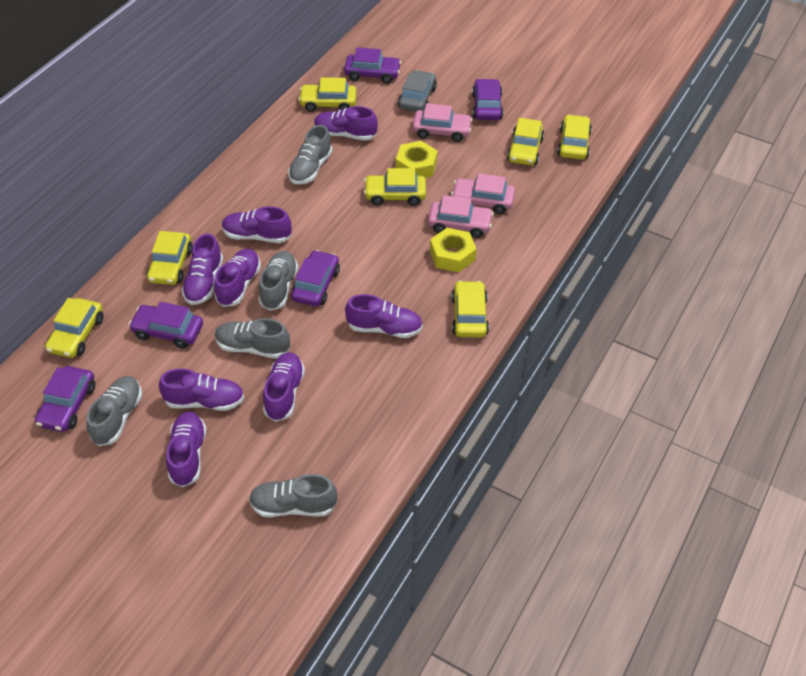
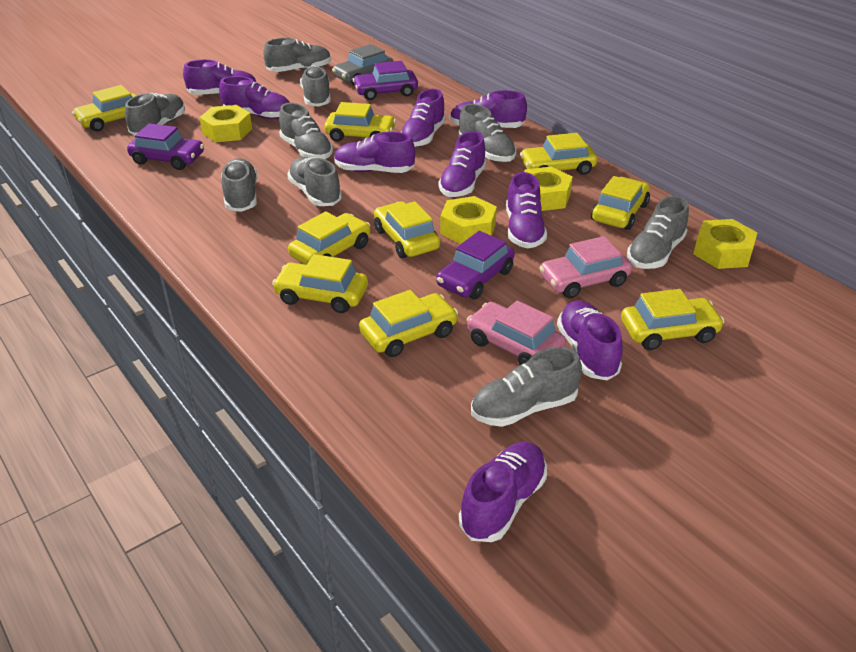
grey shoe: [86,376,142,446] [215,318,290,359] [249,474,337,517] [258,251,298,311] [288,125,332,184] = 5 -> [125,92,185,135] [221,158,257,212] [263,38,331,72] [279,103,333,159] [287,157,342,206] [300,65,331,107] [458,104,516,162] [471,347,582,427] [627,196,689,269] = 9
pink car: [412,103,473,142] [428,195,494,238] [451,173,515,214] = 3 -> [467,301,566,365] [539,236,632,298] = 2
purple car: [35,366,95,432] [129,302,203,349] [291,250,340,307] [344,47,401,84] [472,79,503,120] = 5 -> [127,123,204,170] [352,61,418,100] [436,231,515,300] = 3
purple shoe: [159,368,244,411] [166,411,206,487] [181,233,223,305] [214,249,261,307] [222,206,291,243] [263,352,305,422] [314,106,378,140] [345,294,423,338] = 8 -> [183,60,256,95] [219,76,290,119] [334,132,415,173] [401,89,446,147] [438,131,486,197] [450,90,527,128] [459,442,547,542] [506,172,547,248] [557,300,623,381] = 9
yellow car: [45,298,104,358] [147,231,193,285] [299,77,357,112] [364,168,426,206] [451,280,489,337] [507,118,544,166] [557,114,592,160] = 7 -> [72,85,137,132] [272,254,368,313] [288,211,370,265] [324,102,396,142] [359,290,458,357] [374,201,440,258] [520,133,597,175] [591,176,650,230] [621,289,724,350] = 9
yellow nut: [396,141,438,178] [430,228,476,272] = 2 -> [199,105,252,142] [440,196,497,244] [524,166,573,211] [693,219,758,269] = 4

